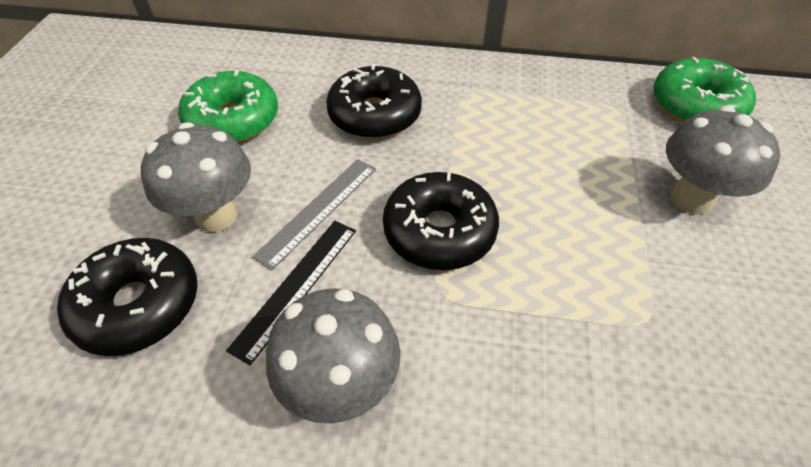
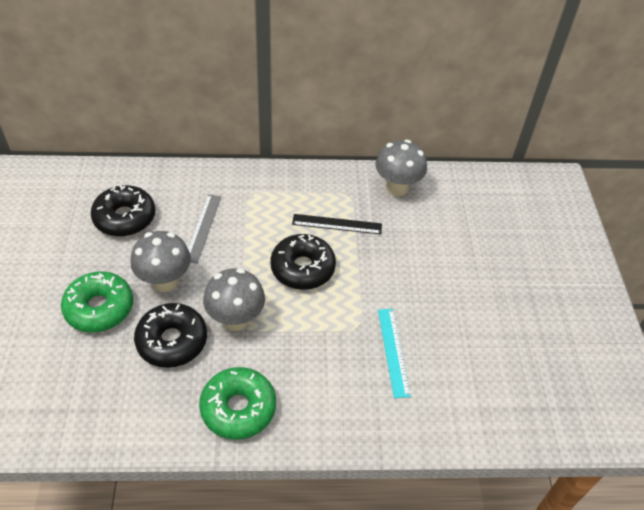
turquoise ruler: none = 0 -> [378,309,411,398] = 1

